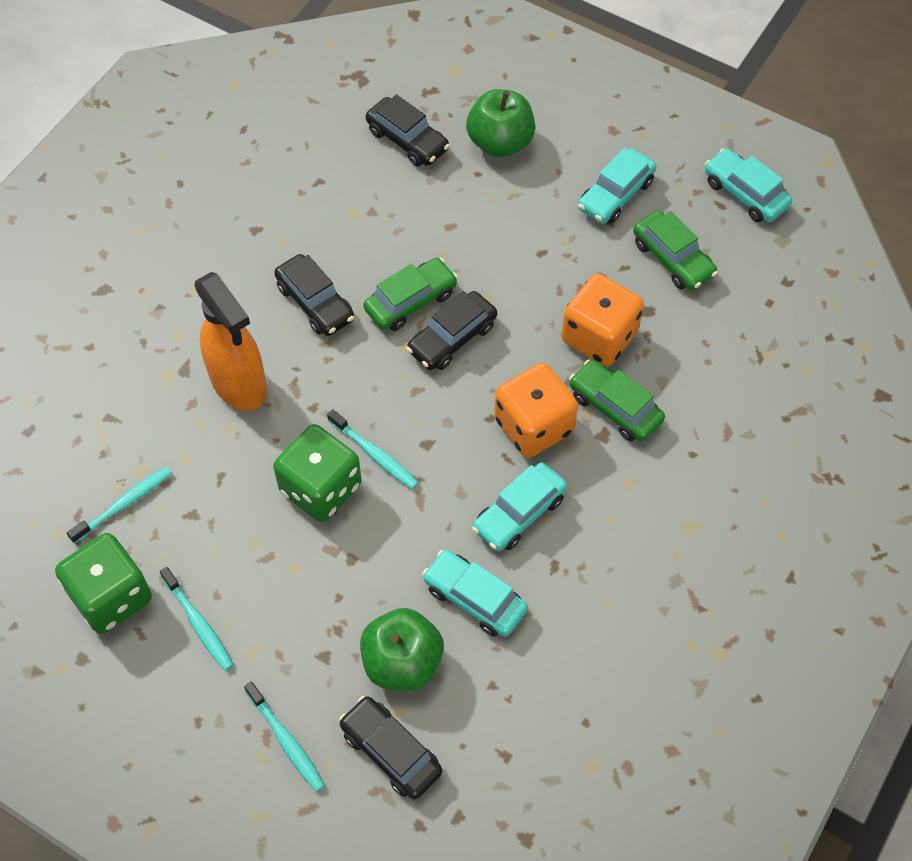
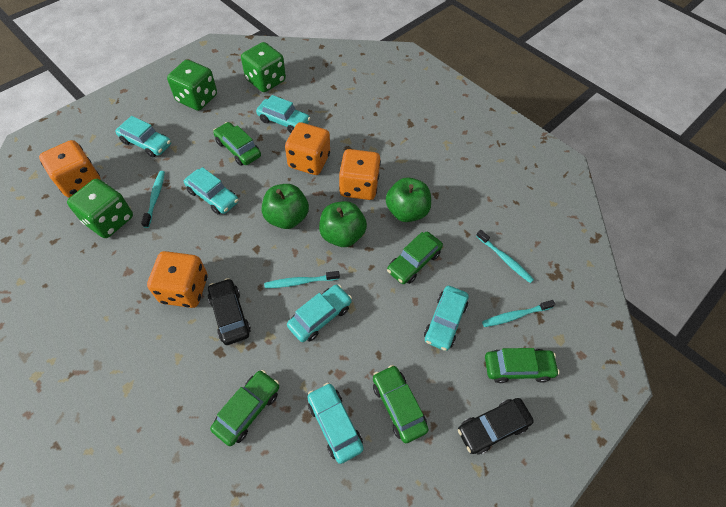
black car: [274,254,354,336] [339,696,442,799] [366,94,450,167] [406,291,497,370] = 4 -> [208,278,251,345] [458,398,534,454] = 2
green apple: [360,608,444,691] [466,89,535,157] = 2 -> [262,184,309,229] [319,201,367,247] [386,177,431,222] = 3
green car: [363,258,458,331] [569,359,665,442] [633,211,718,290] = 3 -> [210,370,279,446] [213,122,261,166] [373,365,429,443] [387,232,443,284] [485,348,560,383] = 5
green dice: [55,533,152,634] [273,424,362,522] = 2 -> [67,179,133,238] [167,60,217,111] [241,42,286,92] = 3
orange dice: [494,363,578,458] [561,273,644,366] = 2 -> [39,140,101,198] [147,251,207,308] [285,122,330,175] [339,149,381,200] = 4
orange spray bottle: [194,272,267,411] = 1 -> none = 0
turquoise car: [422,550,528,637] [472,462,567,551] [578,148,656,224] [705,148,792,222] = 4 -> [115,116,171,157] [184,167,239,214] [256,95,311,133] [287,284,352,342] [307,383,364,464] [424,286,469,351] = 6

